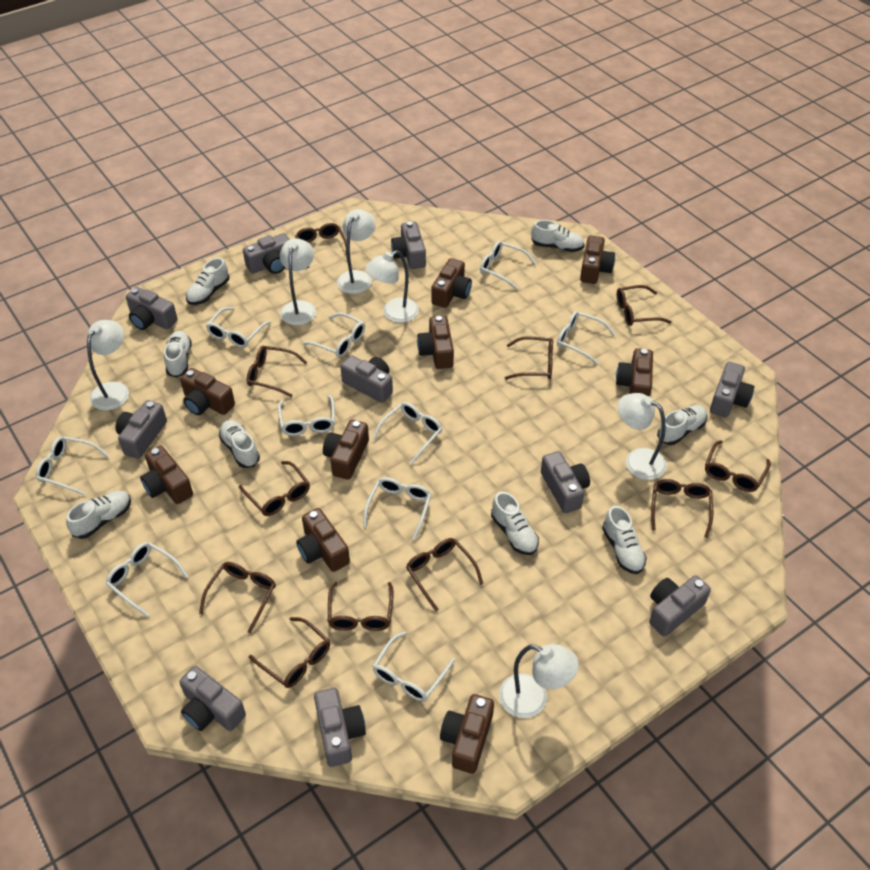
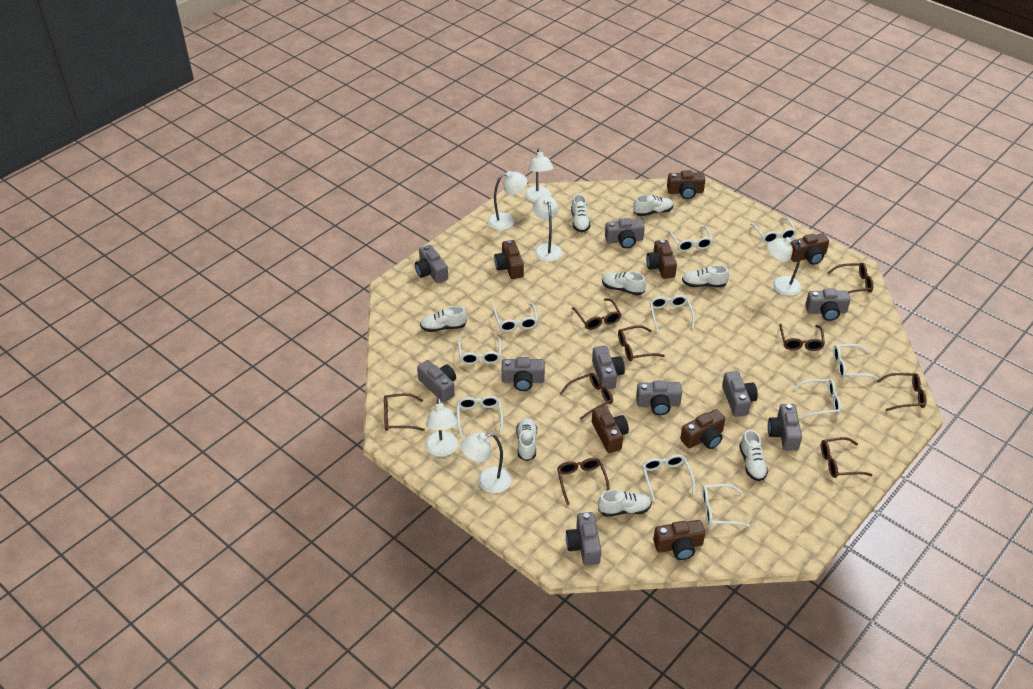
brown camera: [140,446,193,504] [180,368,235,415] [296,508,350,572] [323,420,369,480] [417,316,454,369] [431,258,472,308] [440,694,494,774] [580,236,615,284] [616,348,653,397] = 9 -> [494,240,524,279] [592,405,629,453] [646,240,677,279] [653,520,705,560] [667,170,705,199] [680,409,725,449] [790,233,829,265] = 7
brown glasses: [199,562,276,634] [239,461,310,516] [247,346,308,397] [249,617,330,688] [295,223,347,268] [328,582,394,631] [406,538,483,611] [505,336,553,380] [617,285,671,326] [651,479,713,538] [705,440,771,492] = 11 -> [384,393,425,431] [557,458,609,505] [560,373,613,420] [572,298,621,330] [618,325,665,361] [779,324,825,351] [821,437,872,478] [827,263,873,293] [877,373,926,411] = 9

